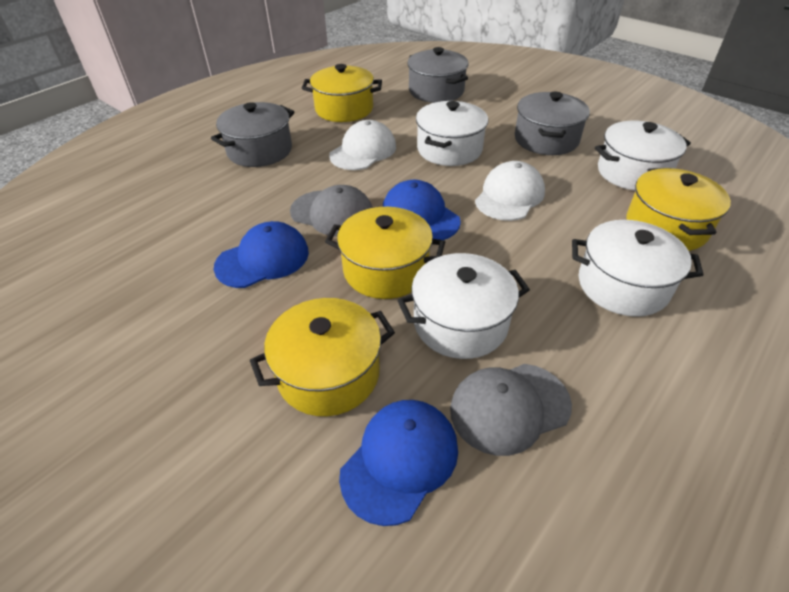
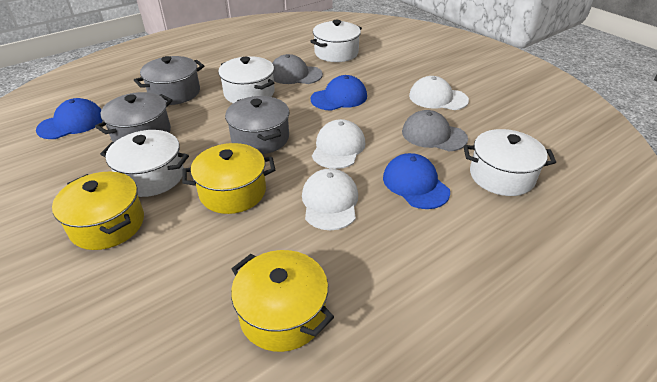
white cap: [329,120,396,170] [475,161,545,221] = 2 -> [302,169,358,230] [312,119,365,169] [409,76,469,110] = 3
yellow pot: [250,298,395,416] [302,64,382,122] [325,207,445,299] [626,168,731,251] = 4 -> [52,172,144,250] [182,143,275,214] [231,250,334,352] = 3

